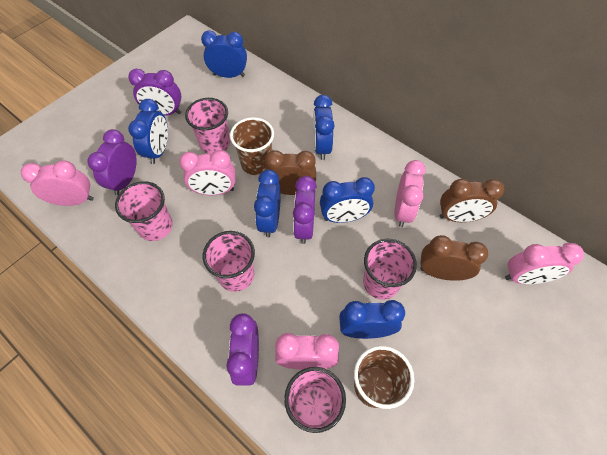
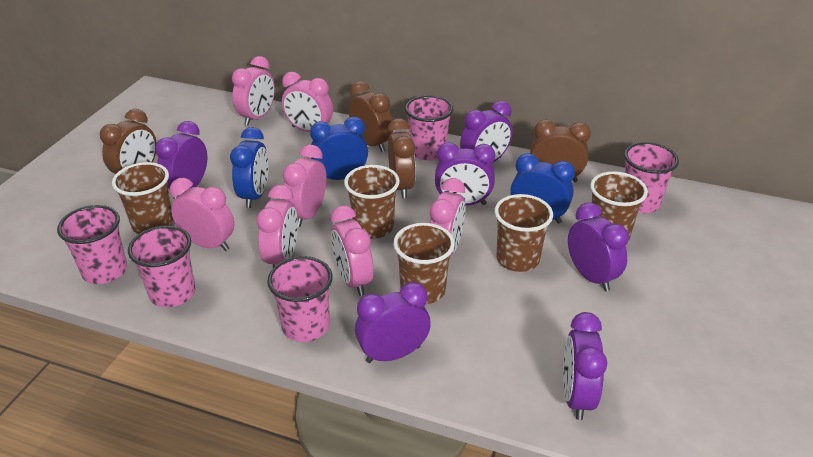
blue clock: [128,99,168,164] [201,30,247,78] [254,170,281,237] [313,95,335,160] [320,177,375,223] [339,300,405,339] = 6 -> [230,127,269,208] [310,117,368,180] [510,153,575,224] = 3
brown clock: [265,150,316,195] [420,235,488,281] [439,179,504,222] = 3 -> [100,109,157,174] [349,81,393,152] [388,118,416,198] [530,120,591,182] = 4
brown cup: [230,117,274,175] [354,346,414,409] = 2 -> [112,162,174,234] [344,165,400,239] [393,223,455,304] [494,194,553,272] [590,171,648,239] = 5
pink clock: [21,160,94,206] [179,150,236,195] [275,333,339,370] [394,160,426,227] [505,243,584,284] = 5 -> [170,178,234,251] [232,56,275,126] [257,185,298,268] [282,72,333,132] [283,145,327,227] [331,205,373,296] [430,178,465,257] = 7
purple clock: [88,129,137,195] [128,69,181,116] [227,313,259,385] [293,176,316,244] = 4 -> [155,121,207,199] [355,282,431,363] [435,142,495,206] [460,101,512,162] [563,312,607,420] [568,202,629,291] = 6

